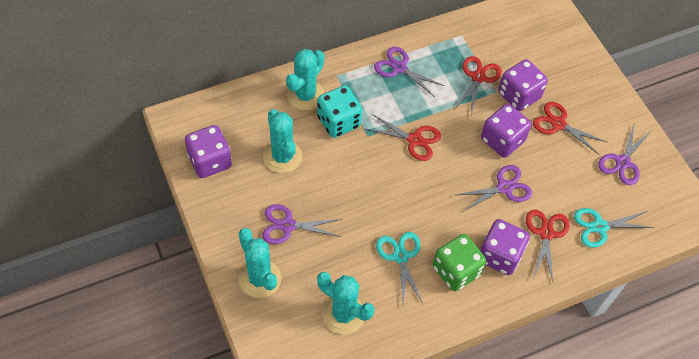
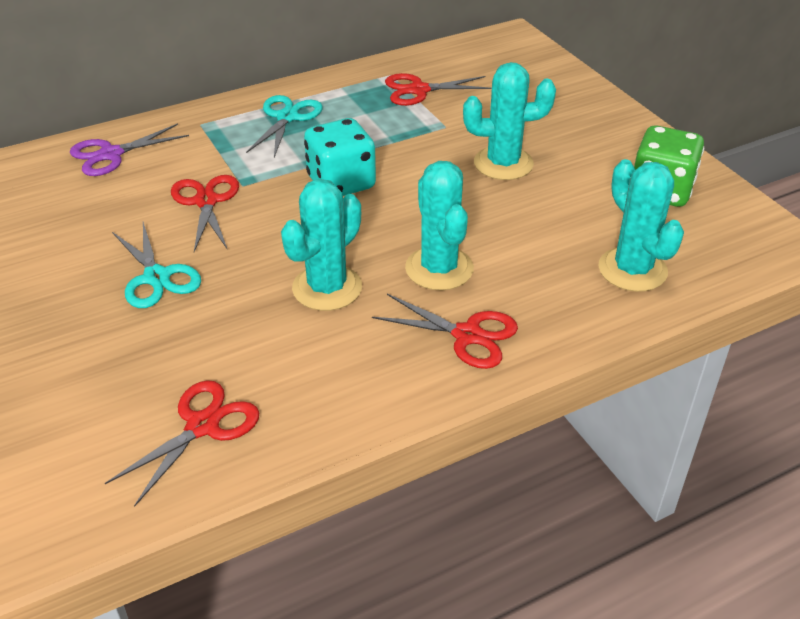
purple dice: [185,125,232,178] [480,219,530,275] [481,104,531,158] [498,59,548,111] = 4 -> none = 0
purple scissors: [262,204,342,244] [374,47,445,97] [456,165,532,211] [598,122,651,185] = 4 -> [70,123,189,176] = 1

